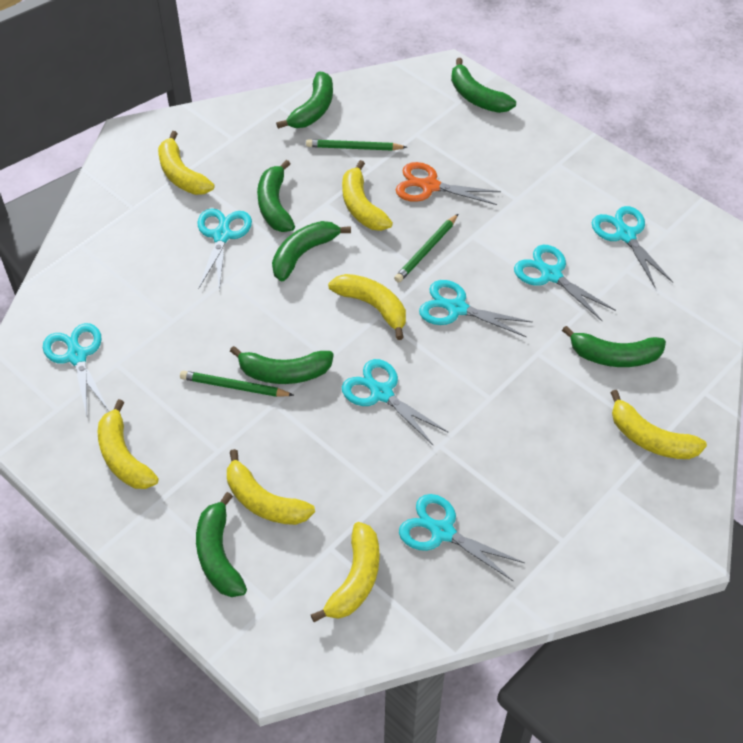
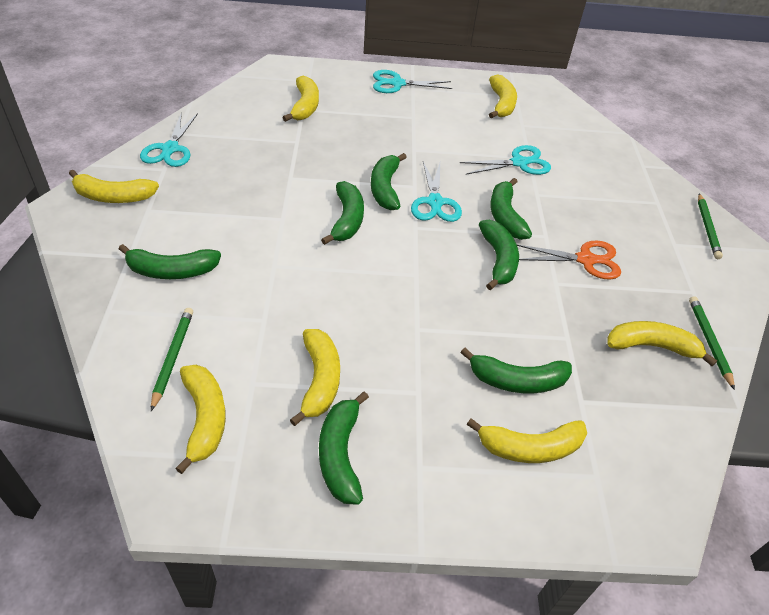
turquoise scissors: [43,323,109,416] [198,209,252,291] [342,359,449,446] [399,494,525,581] [419,280,532,337] [514,245,616,321] [592,206,673,288] = 7 -> [140,112,198,167] [373,70,452,93] [411,161,462,222] [460,145,551,175] = 4

